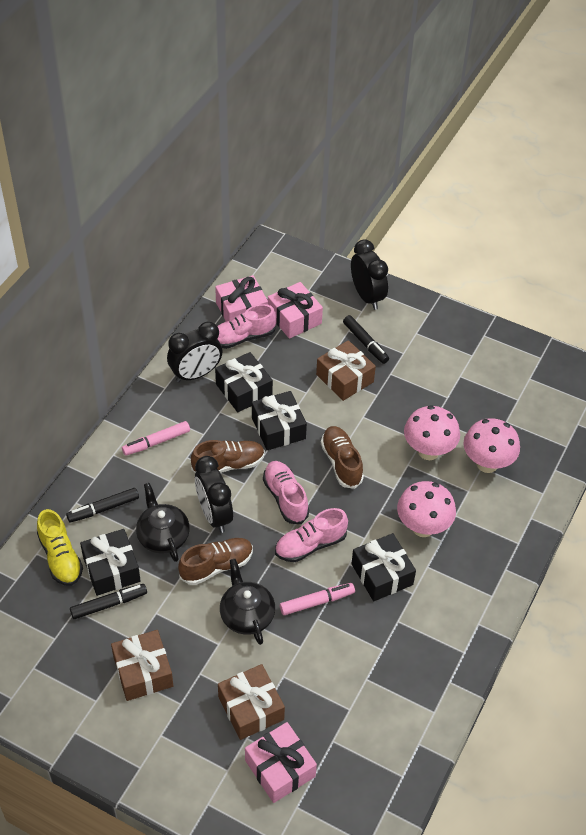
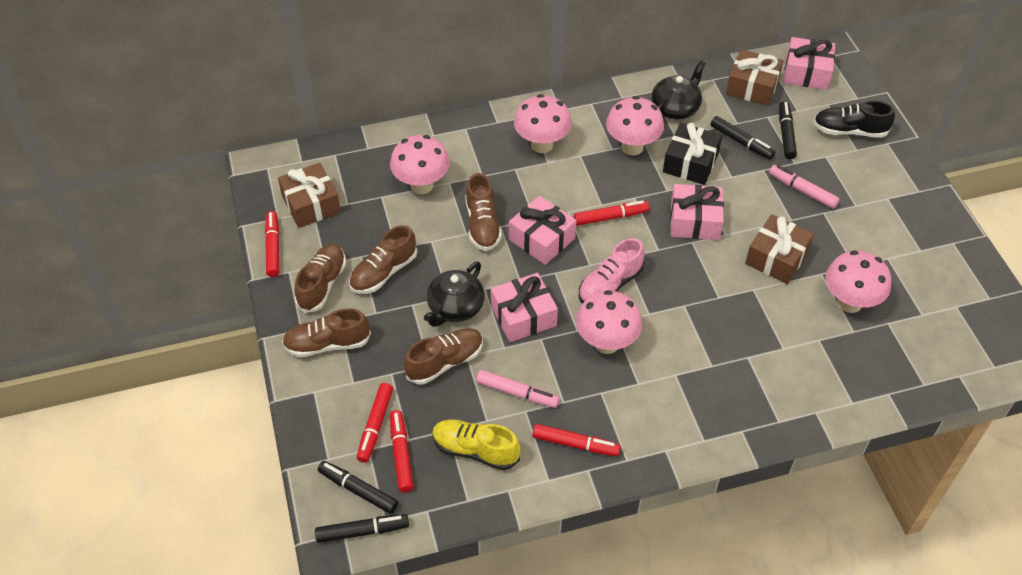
black clock: [167,322,223,383] [195,456,233,533] [351,239,388,310] = 3 -> none = 0
black gift: [80,529,141,596] [215,352,273,412] [252,391,307,450] [351,533,416,601] = 4 -> [663,123,722,185] = 1
black marker: [66,488,139,523] [70,584,147,619] [343,315,389,364] = 3 -> [315,514,409,543] [318,461,398,514] [710,116,775,160] [779,101,797,159] = 4
black shoe: none = 0 -> [813,101,895,138] = 1
brown shoe: [178,538,253,585] [191,440,265,473] [321,426,364,489] = 3 -> [282,308,371,357] [295,244,346,313] [349,225,417,294] [404,328,483,384] [465,173,502,251] = 5
pink gift: [215,275,268,322] [245,722,317,803] [268,282,323,339] = 3 -> [491,273,558,342] [509,196,576,265] [670,184,724,240] [784,37,835,90] = 4
pink mushroom: [397,481,456,537] [404,405,460,460] [463,418,520,473] = 3 -> [390,135,450,194] [514,94,572,153] [576,290,642,354] [606,96,664,155] [825,251,891,313] = 5
pink shoe: [217,304,277,349] [263,461,309,524] [275,508,348,562] = 3 -> [578,238,645,303] = 1
red marker: none = 0 -> [265,211,279,277] [357,383,393,463] [390,410,413,493] [532,424,621,456] [574,200,649,226] = 5

